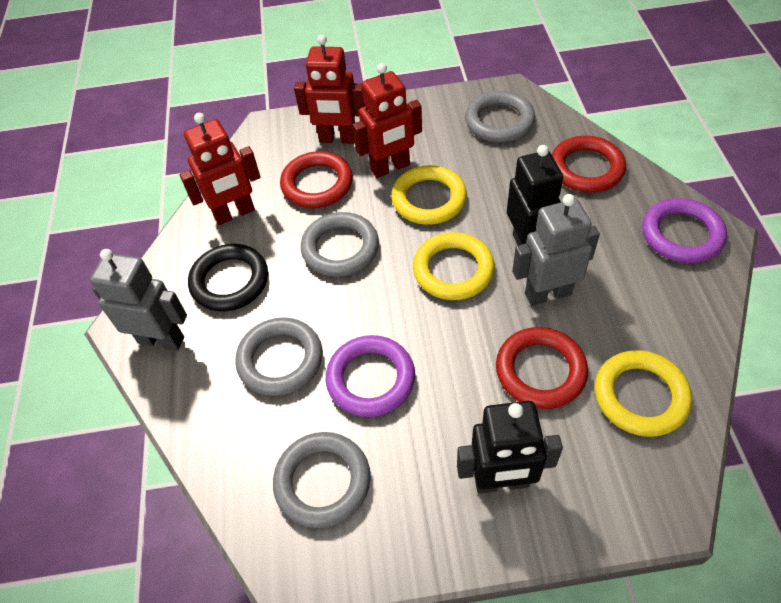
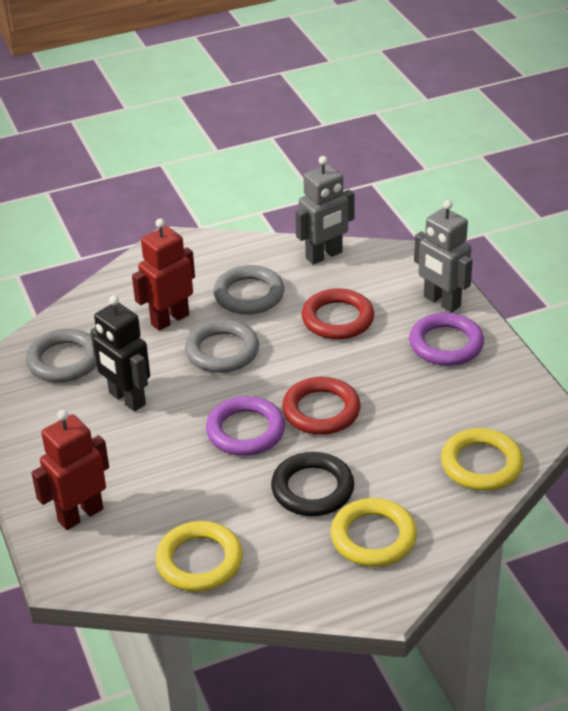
black robot: [457,401,563,494] [507,145,563,245] = 2 -> [90,295,150,412] = 1
grey ring: [235,318,322,396] [273,432,371,528] [301,212,379,277] [465,91,535,142] = 4 -> [26,329,97,383] [185,319,259,373] [213,265,284,315] = 3
red ring: [280,151,353,208] [496,327,588,409] [552,135,626,193] = 3 -> [282,377,361,435] [302,288,374,340] = 2
red robot: [180,113,261,225] [294,34,365,144] [352,63,422,178] = 3 -> [31,410,109,530] [132,218,195,331] = 2

